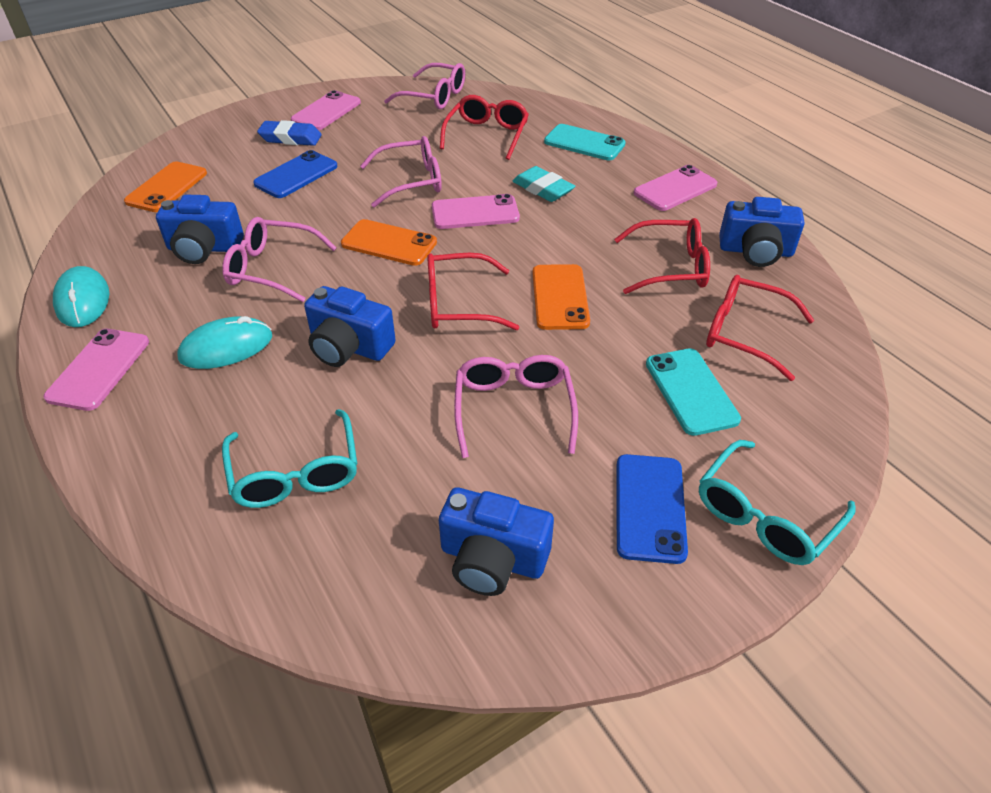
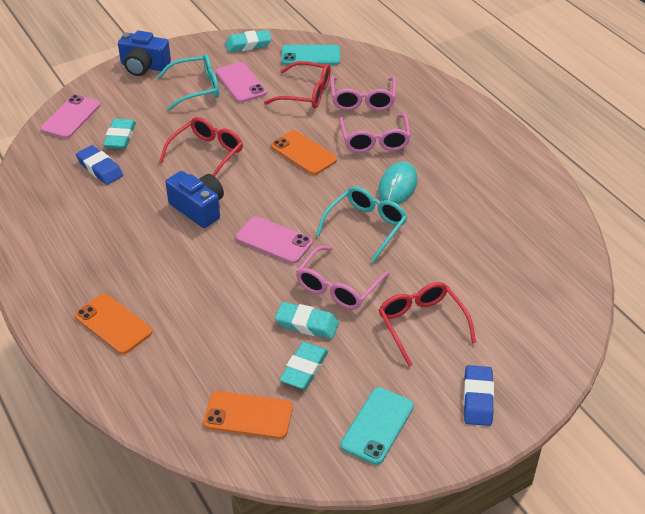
blue camera: [156,195,244,264] [304,286,396,367] [439,487,554,596] [719,197,805,267] = 4 -> [118,31,171,76] [166,171,224,228] = 2
blue eraser: [257,120,322,146] = 1 -> [76,145,123,185] [463,365,494,426] = 2
blue phone: [253,150,338,198] [617,454,688,564] = 2 -> none = 0
pink glasses: [222,217,337,302] [360,136,442,208] [384,63,465,109] [454,355,578,458] = 4 -> [296,246,390,310] [331,76,396,111] [339,114,411,153] = 3
pink phone: [43,329,149,411] [291,90,361,130] [432,194,520,229] [634,165,717,211] = 4 -> [41,95,100,139] [216,62,267,103] [236,216,313,264] = 3
red glasses: [427,253,519,330] [440,95,529,160] [614,218,710,294] [706,275,814,381] = 4 -> [159,117,243,176] [264,61,331,108] [379,282,476,367] = 3
turquoise eraser: [513,166,576,202] = 1 -> [103,119,136,149] [225,30,272,52] [275,302,339,339] [279,342,328,389] = 4
turquoise mouse: [53,266,109,327] [177,316,272,369] = 2 -> [378,162,418,204] = 1

